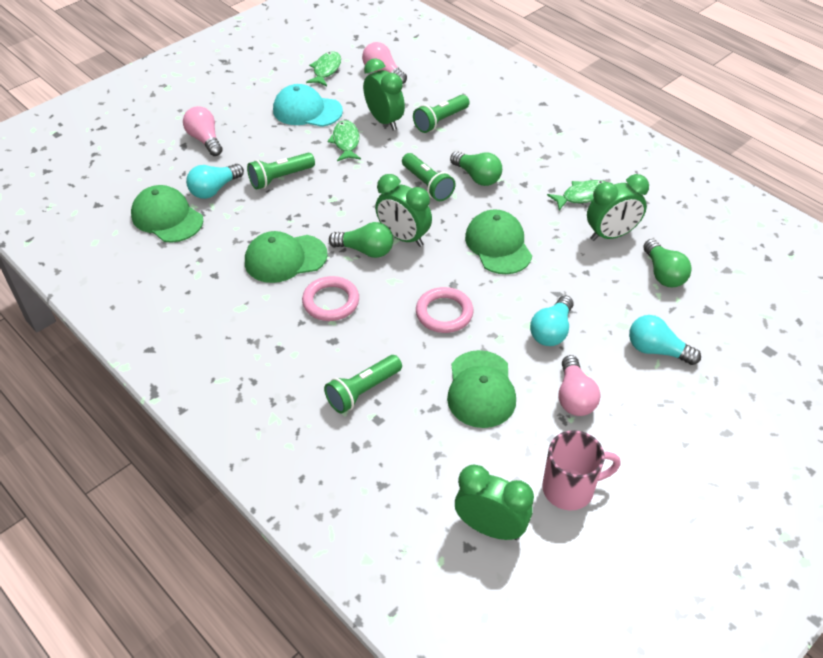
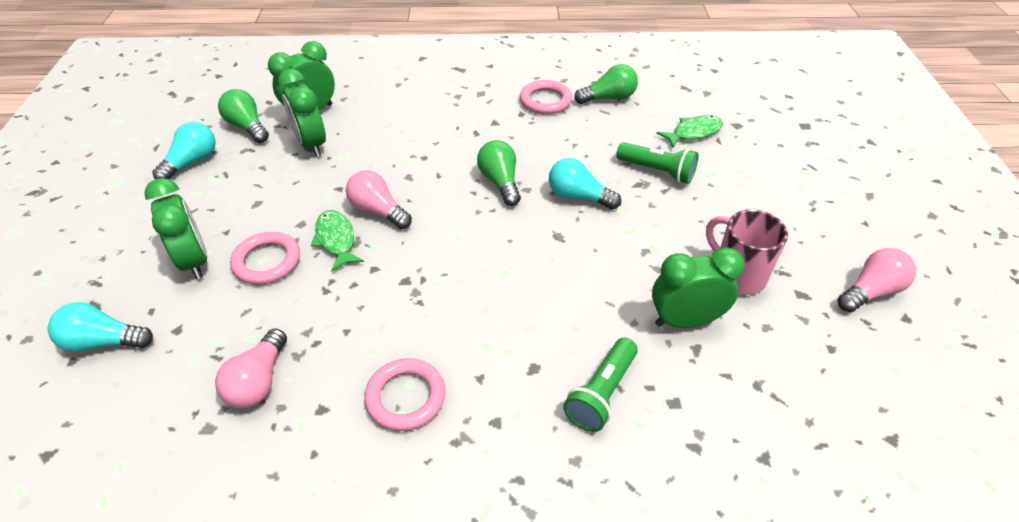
green cap: [131,185,203,243] [245,231,328,283] [447,350,516,428] [465,209,532,274] = 4 -> none = 0
green fish: [306,52,341,86] [327,120,361,161] [547,180,605,210] = 3 -> [311,210,364,272] [656,115,723,148] = 2
green flashlight: [247,153,315,190] [324,355,402,414] [402,153,456,201] [413,94,470,133] = 4 -> [563,338,638,432] [616,142,698,184] = 2
pink ring: [302,276,359,321] [416,287,473,333] = 2 -> [230,232,300,285] [364,358,445,431] [520,80,572,114] = 3
turquoise cap: [273,84,343,127] = 1 -> none = 0

